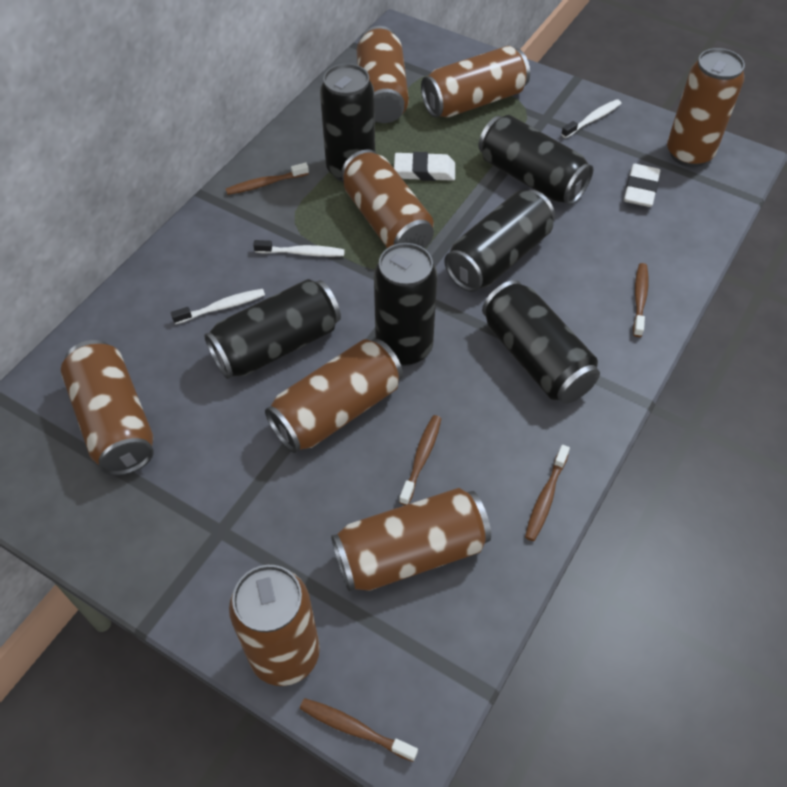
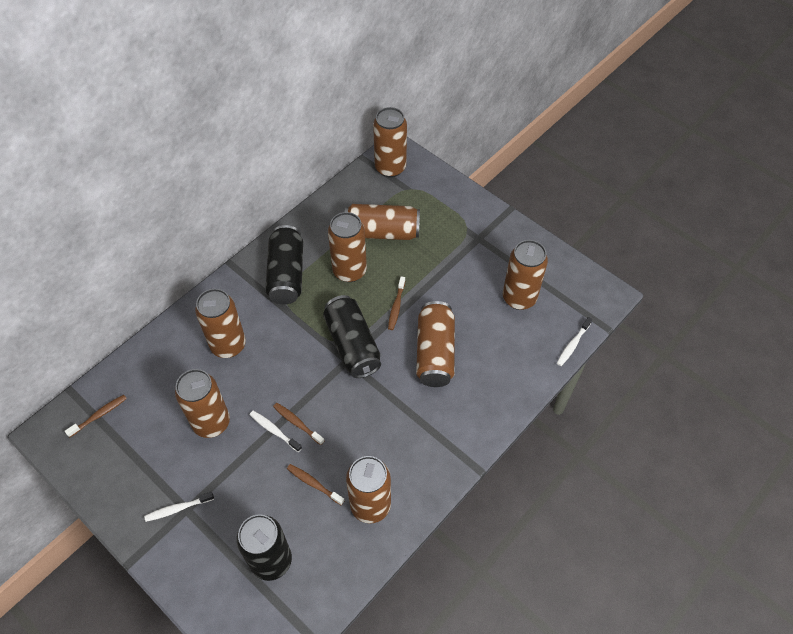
black can: [204,279,341,379] [320,64,375,182] [374,243,437,366] [444,190,555,292] [478,115,593,205] [482,280,600,404] = 6 -> [236,514,292,581] [265,225,303,304] [323,295,381,378] = 3
brown toothbrush: [226,163,309,195] [300,698,418,762] [399,415,441,505] [525,445,570,541] [633,263,648,337] = 5 -> [65,395,127,437] [273,403,324,445] [287,464,345,505] [388,276,405,330] = 4
white eraser: [394,152,455,181] [624,164,660,207] = 2 -> none = 0

